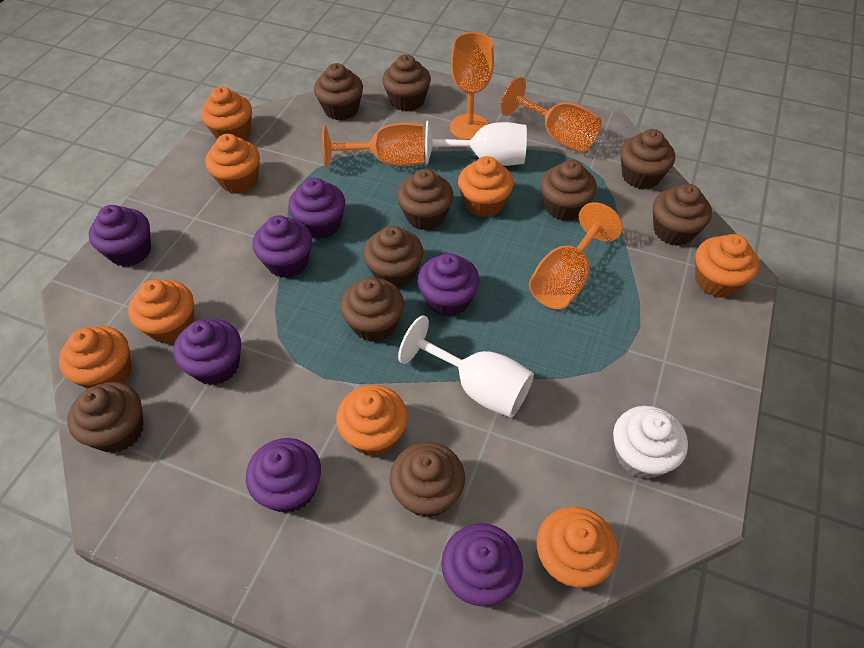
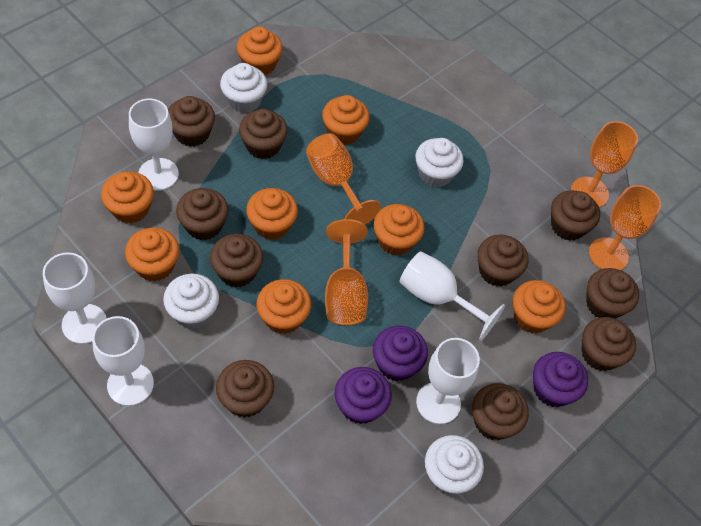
purple cupcake: [89,205,151,267] [173,319,241,385] [246,438,321,513] [252,215,312,278] [288,178,345,239] [418,253,480,317] [441,523,523,607] = 7 -> [335,367,392,424] [373,326,428,381] [533,352,588,407] = 3
white cupcake: [613,406,688,479] = 1 -> [163,274,219,329] [220,63,268,113] [415,138,464,188] [425,435,484,494] = 4
white goblet: [398,315,534,418] [425,121,527,166] = 2 -> [43,252,107,344] [92,316,154,406] [129,99,179,191] [400,251,505,341] [416,338,480,424] = 5

